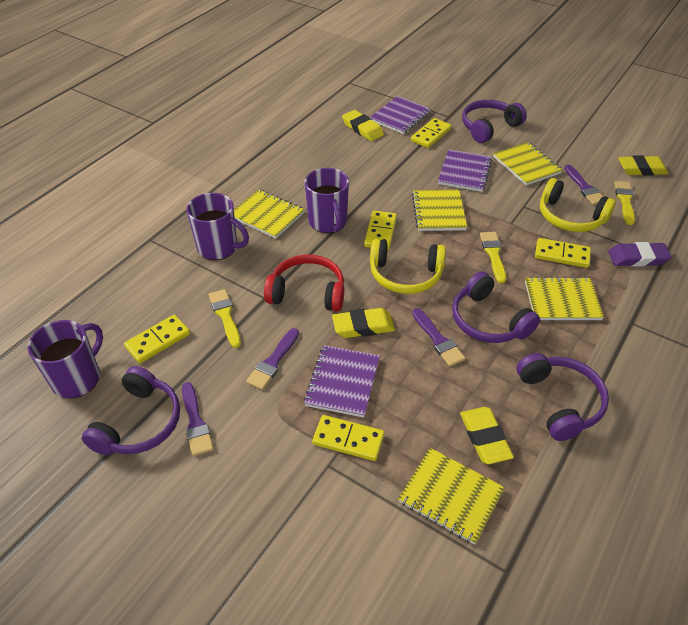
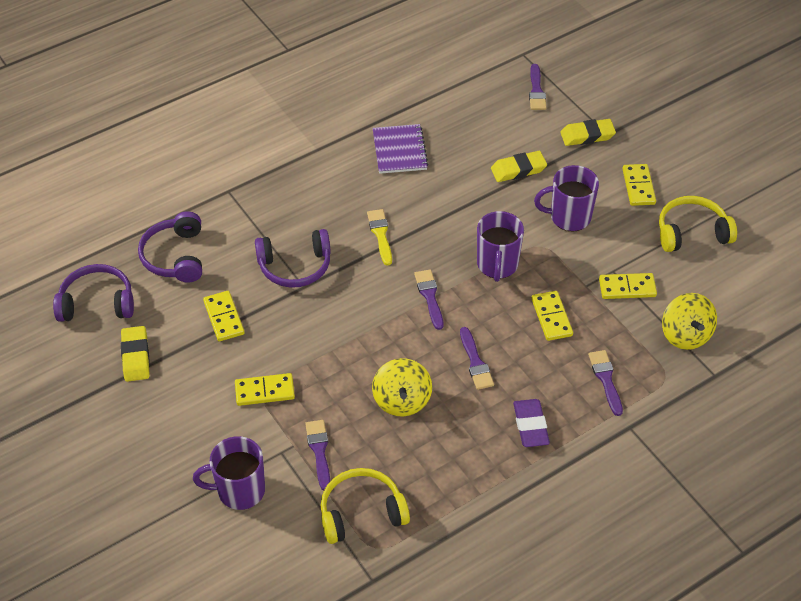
purple brush: [182,382,214,456] [246,328,299,390] [412,308,466,366] [565,165,603,205] = 4 -> [305,420,330,490] [414,269,443,330] [460,327,494,390] [529,64,546,110] [588,350,623,416] = 5
purple headphones: [82,366,180,455] [452,271,540,343] [462,100,527,143] [517,353,609,441] = 4 -> [53,264,134,322] [138,211,202,282] [255,229,331,288] = 3
purple notebook: [304,345,380,418] [370,96,431,134] [438,149,492,192] = 3 -> [373,124,429,174] = 1
red headphones: [264,255,344,312] = 1 -> none = 0
yellow brush: [209,289,241,348] [480,232,506,283] [614,181,635,225] = 3 -> [367,209,392,266] = 1
yellow eraser: [332,308,395,338] [342,110,384,141] [460,407,514,464] [618,155,669,176] = 4 -> [121,326,150,382] [491,151,547,182] [560,119,616,146] = 3
yellow notebook: [234,189,305,239] [398,448,505,545] [412,189,467,231] [493,142,563,186] [525,277,604,320] = 5 -> none = 0
yellow spinning top: none = 0 -> [372,358,432,416] [662,293,717,350] = 2

